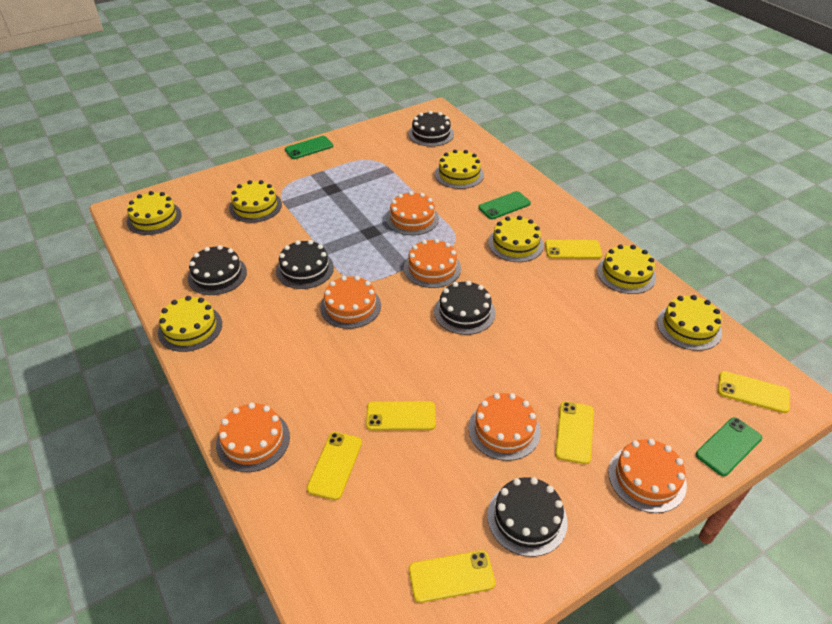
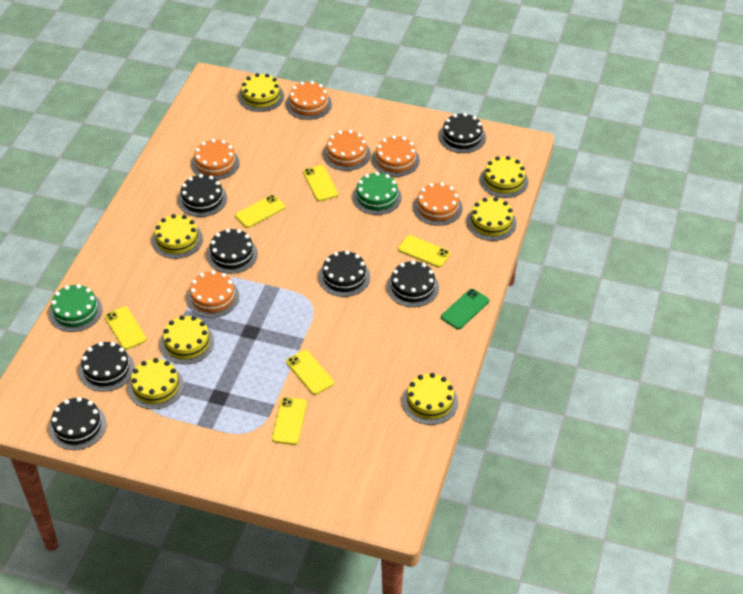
black cake: [188,245,247,295] [276,240,334,289] [408,111,454,147] [434,281,496,335] [487,477,568,557] = 5 -> [49,397,107,450] [79,342,134,392] [178,174,227,217] [206,229,258,274] [319,250,370,297] [387,260,439,307] [439,113,486,153] = 7
green cake: none = 0 -> [49,284,102,332] [352,172,402,215] = 2
green phone: [285,136,333,159] [478,191,531,219] [696,417,762,476] = 3 -> [441,289,489,329] = 1

